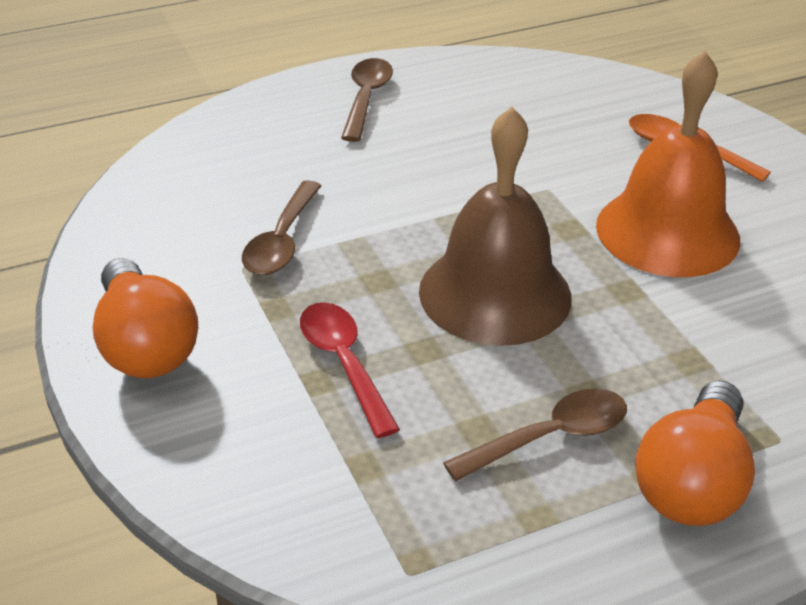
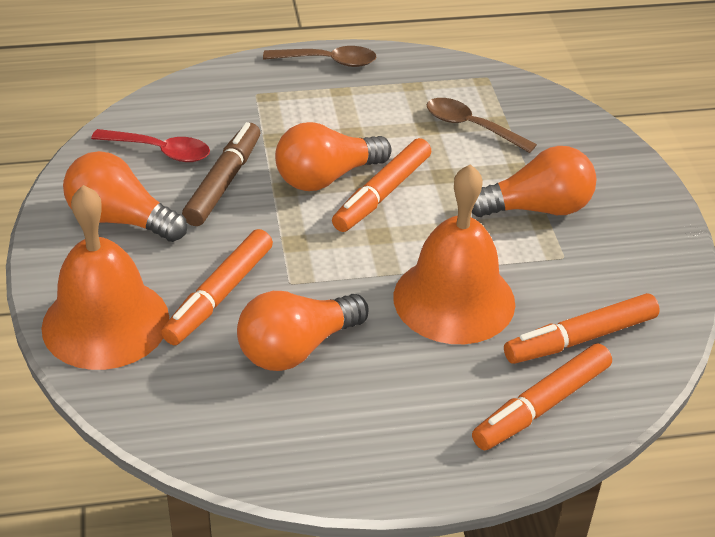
brown bell: [419,107,572,346] = 1 -> none = 0
brown marker: none = 0 -> [182,122,260,226] = 1
brown spoon: [242,180,321,275] [341,58,393,142] [443,389,627,481] = 3 -> [263,46,376,67] [427,98,537,153] = 2
orange bell: [596,51,740,277] = 1 -> [41,185,169,370] [393,164,515,344] = 2
orange light bulb: [93,258,198,378] [635,381,755,526] = 2 -> [63,151,187,242] [237,291,369,371] [275,122,392,191] [472,146,597,217] = 4
orange marker: none = 0 -> [161,229,273,345] [332,138,431,232] [472,344,612,450] [504,293,660,364] = 4
orange spoon: [629,114,771,182] = 1 -> none = 0

